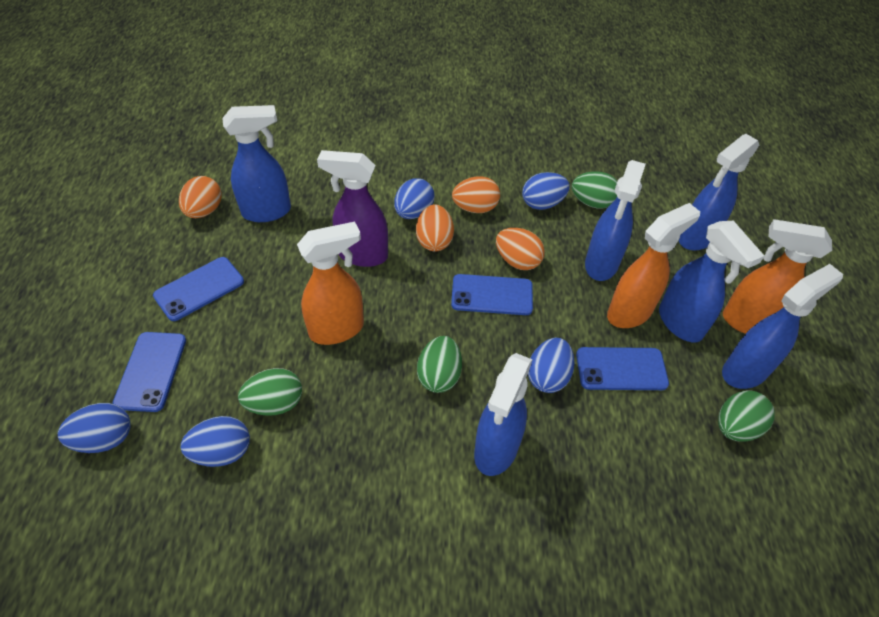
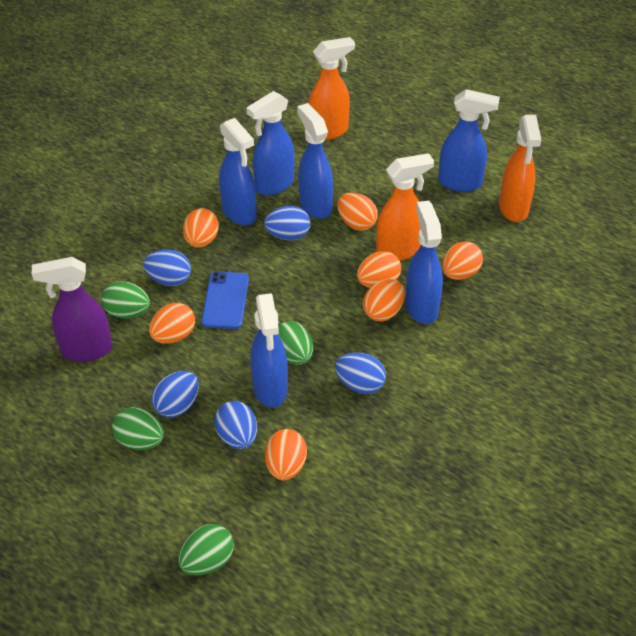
blue phone: [112,332,186,412] [153,257,244,321] [451,274,533,315] [576,347,669,390] = 4 -> [201,272,249,329] = 1
orange egg: [179,176,222,218] [416,204,454,251] [452,177,500,213] [496,228,545,270] = 4 -> [149,303,195,344] [183,208,219,248] [265,429,307,480] [337,193,378,231] [357,251,401,288] [363,279,405,322] [442,241,483,280] = 7

